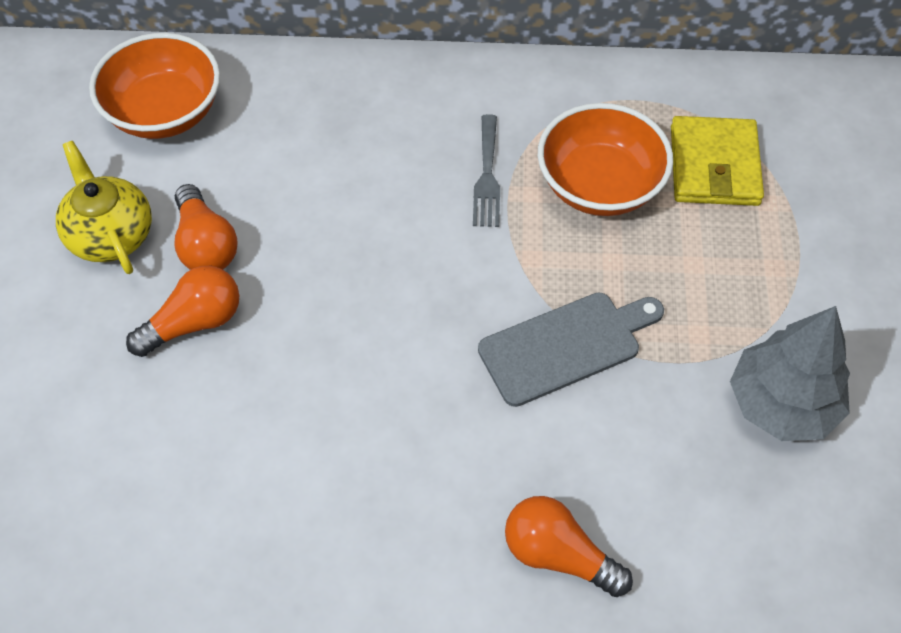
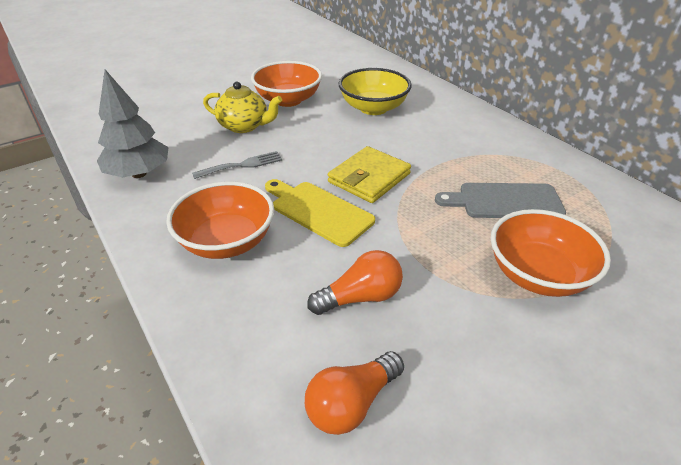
orange bowl: [89,33,220,139] [538,103,673,216] = 2 -> [166,181,274,259] [251,61,322,107] [491,209,611,297] = 3
orange light bulb: [126,266,239,357] [175,184,238,270] [505,496,633,597] = 3 -> [305,351,404,435] [307,250,403,315] = 2
yellow bowl: none = 0 -> [339,68,412,115] = 1
yellow cutting board: none = 0 -> [265,179,375,247] = 1

